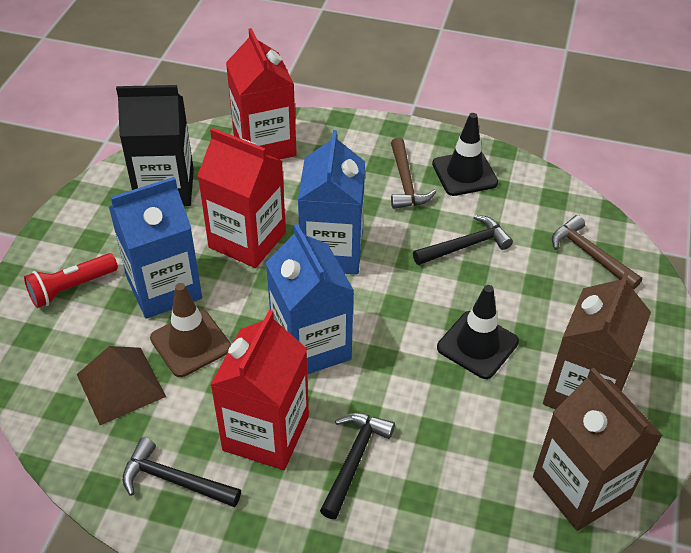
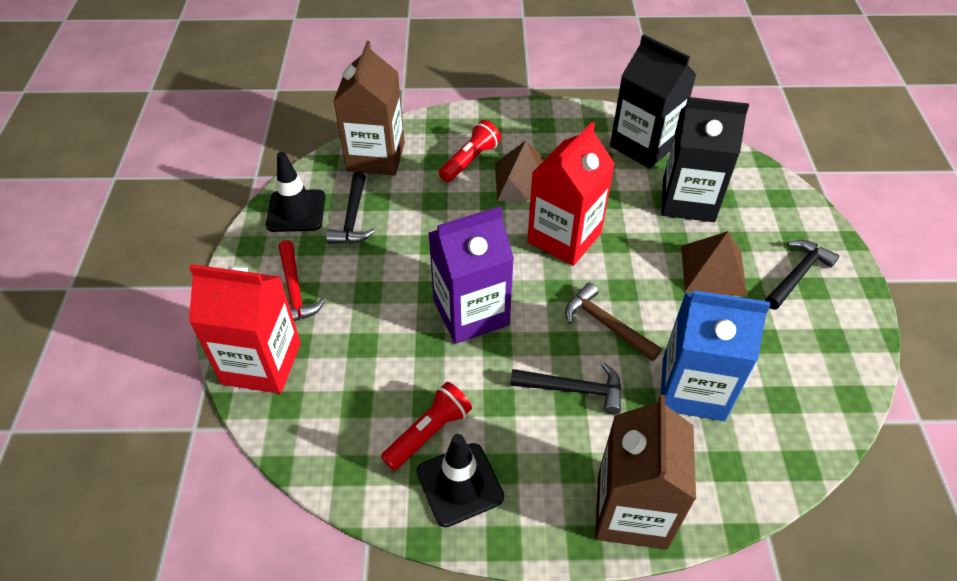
black carton: [116,85,194,206] = 1 -> [610,34,697,169] [662,97,749,222] = 2
blue carton: [109,177,202,319] [266,224,354,375] [298,130,365,275] = 3 -> [661,290,770,421] = 1
brown hammer: [391,138,436,209] [552,215,642,290] = 2 -> [565,283,662,361] = 1
brown pyramid: [77,346,166,425] = 1 -> [495,141,545,201] [681,231,748,297] = 2
brown traffic cone: [150,283,231,377] = 1 -> none = 0
purple carton: none = 0 -> [428,206,514,344] = 1
red carton: [198,128,286,268] [210,310,309,470] [226,28,297,160] = 3 -> [189,264,301,394] [527,122,615,266] = 2
red flashlight: [24,253,118,308] = 1 -> [381,382,472,471] [439,120,501,182] = 2
red hammer: none = 0 -> [278,240,326,321] = 1

